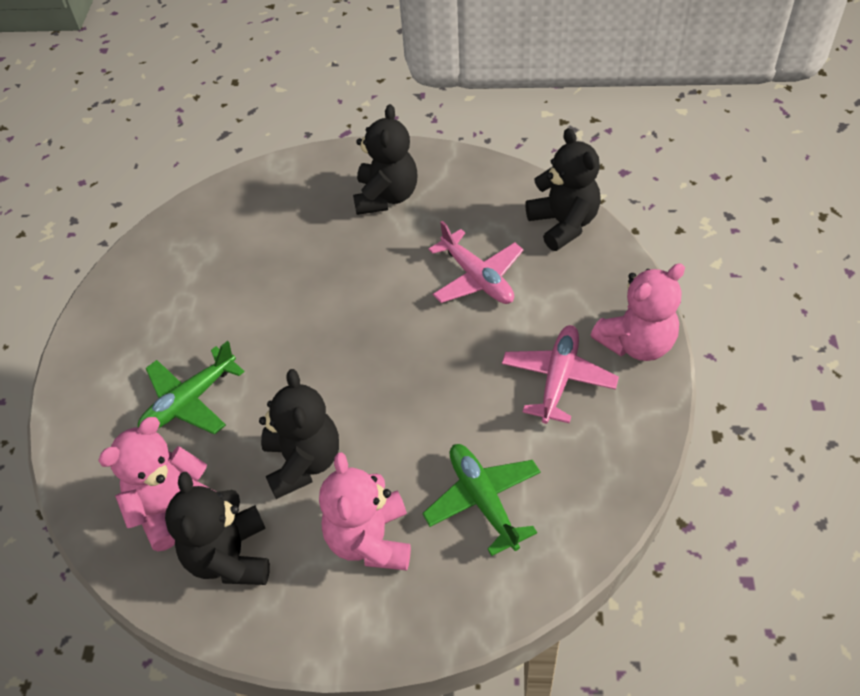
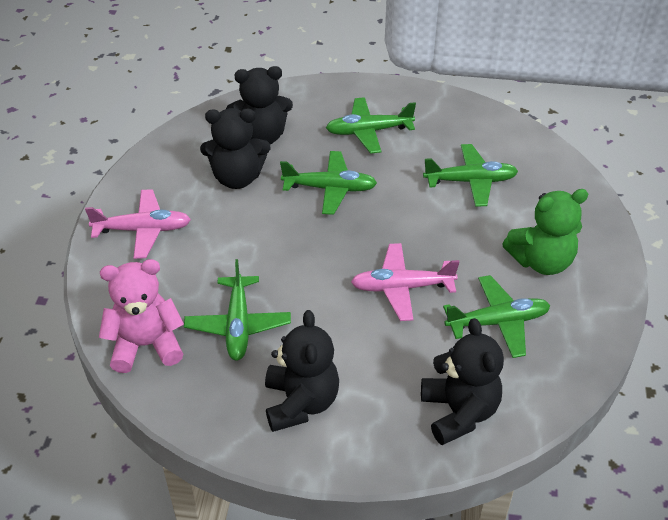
green plane: [138,341,245,435] [422,444,541,556] = 2 -> [184,259,291,361] [280,151,377,215] [326,97,416,154] [423,144,518,207] [443,275,551,358] = 5
green teddy bear: none = 0 -> [502,189,588,275] = 1
pink teddy bear: [98,417,216,552] [319,452,411,570] [591,263,685,361] = 3 -> [99,259,184,373] = 1

